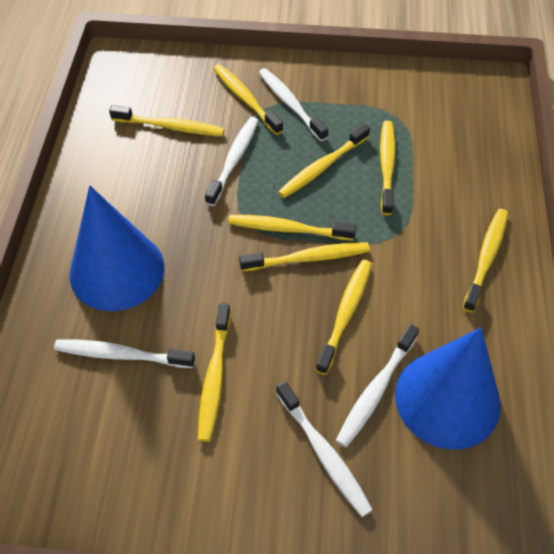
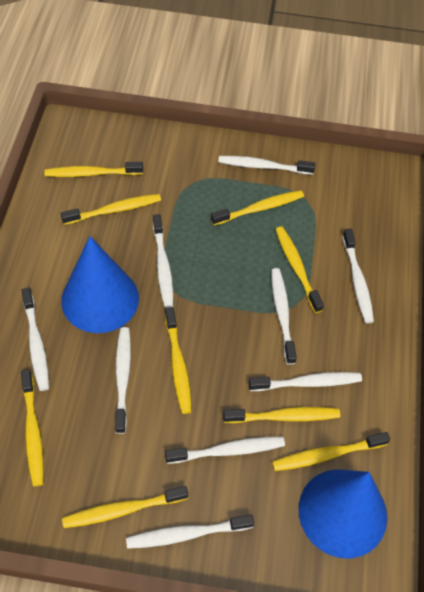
white toothbrush: [54,339,195,368] [205,117,259,206] [259,68,328,141] [276,381,373,517] [336,324,419,447] = 5 -> [21,288,49,391] [115,327,131,434] [126,515,254,549] [153,214,173,308] [165,437,285,464] [218,156,315,175] [249,372,362,391] [271,268,297,365] [342,229,374,323] = 9

